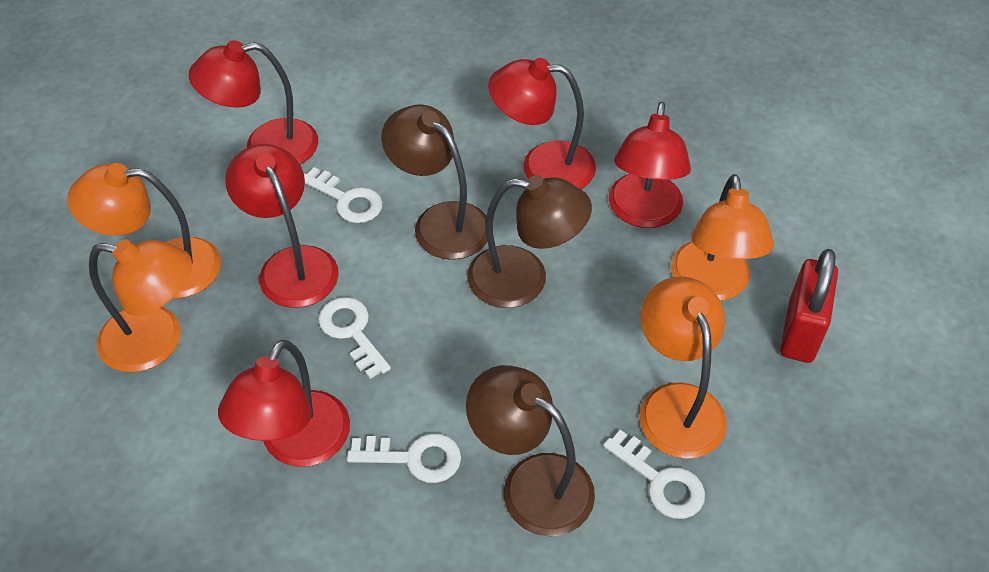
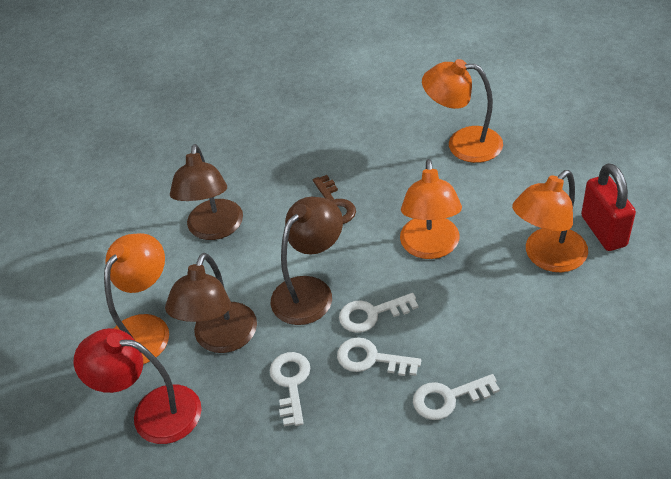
brown key: none = 0 -> [313,175,356,224] = 1
red lamp: [189,40,318,164] [218,340,350,467] [225,144,339,308] [489,58,596,189] [609,102,691,228] = 5 -> [73,328,202,444] = 1

